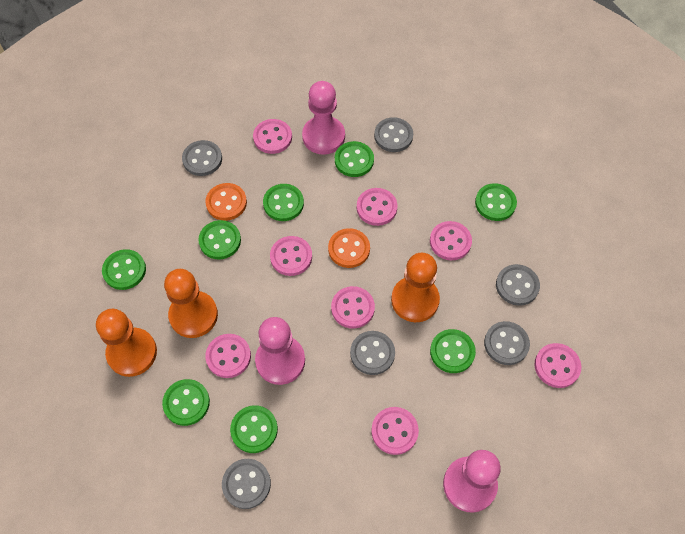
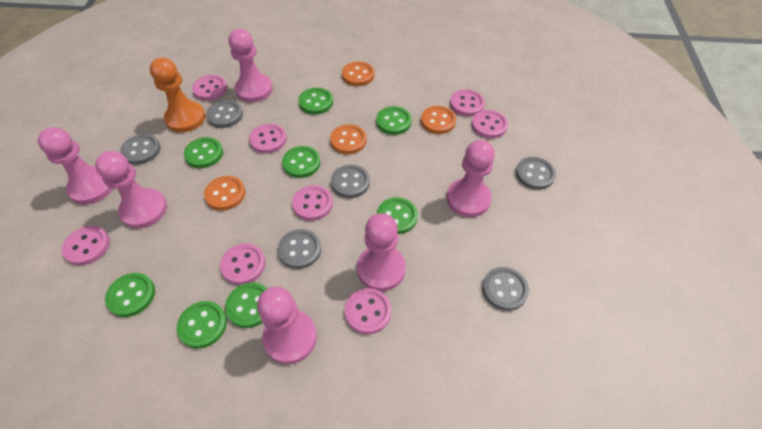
orange button: [205,183,247,221] [328,228,370,268] = 2 -> [204,176,245,211] [330,124,367,154] [342,61,374,86] [421,106,456,134] = 4
orange pawn: [96,309,157,377] [164,269,218,338] [391,253,440,322] = 3 -> [150,57,205,133] = 1
pink pawn: [255,317,305,385] [302,81,345,155] [443,450,501,513] = 3 -> [38,127,113,204] [95,151,167,229] [228,29,273,102] [257,287,317,364] [357,213,406,291] [447,140,495,217] = 6

